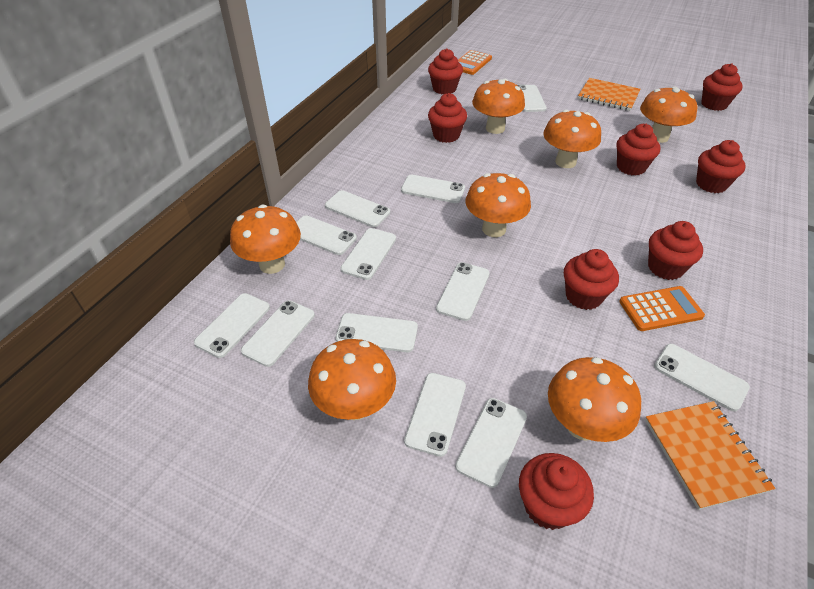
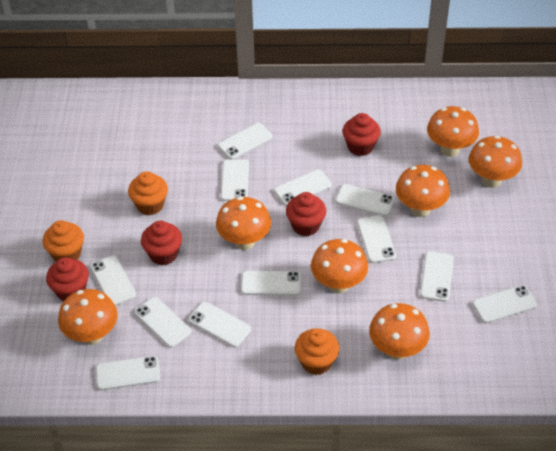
orange calculator: [458,50,492,75] [619,286,705,331] = 2 -> none = 0
orange cupcake: none = 0 -> [43,220,84,261] [128,171,168,215] [295,328,339,375] = 3
orange notebook: [578,78,641,111] [645,401,775,510] = 2 -> none = 0
red cupcake: [428,48,463,94] [428,93,467,143] [519,453,594,530] [564,249,619,310] [616,124,660,176] [648,221,703,280] [696,140,746,193] [701,63,743,111] = 8 -> [46,257,89,301] [141,221,182,265] [286,192,326,236] [343,113,381,156] = 4

